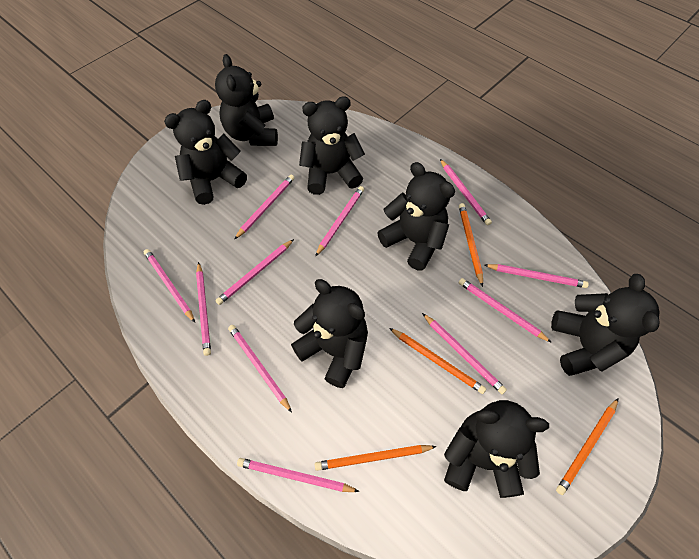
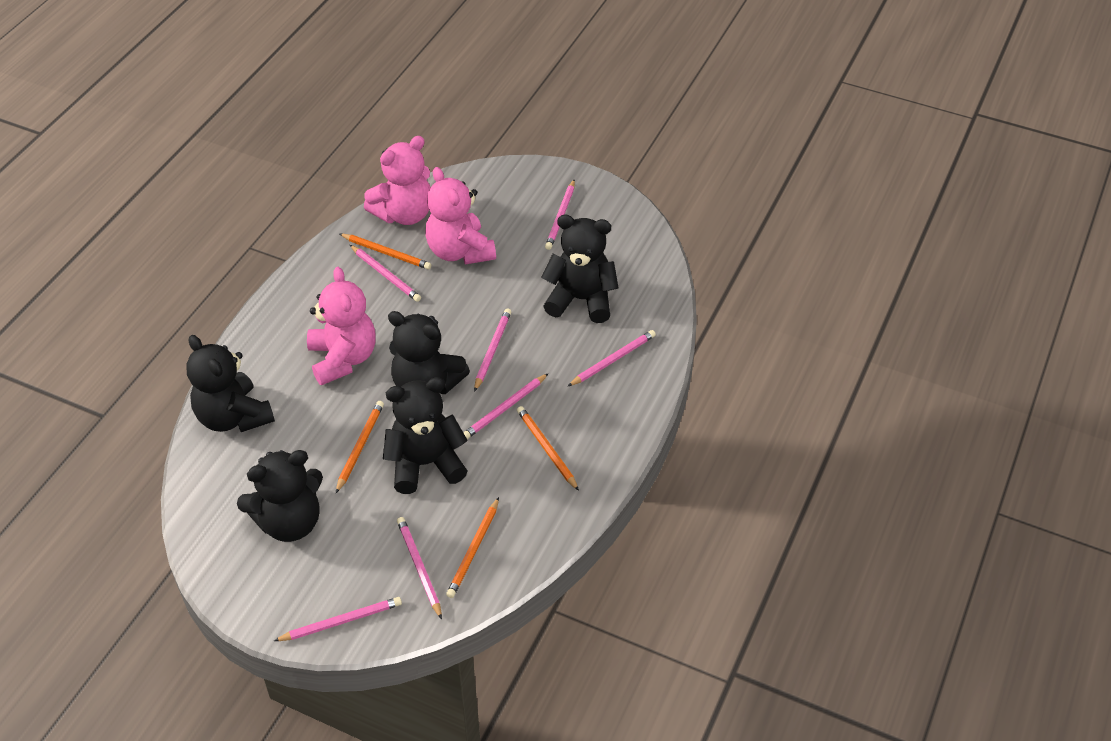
black teddy bear: [164,100,247,205] [215,54,278,146] [291,279,368,388] [299,96,365,195] [378,162,455,270] [444,400,549,498] [551,274,660,376] = 7 -> [186,335,275,432] [237,450,323,542] [383,377,468,494] [388,311,470,394] [541,215,619,323] = 5
pink pencil: [144,249,195,323] [196,262,211,356] [215,239,294,305] [228,325,292,413] [234,175,295,240] [237,458,359,492] [315,186,364,256] [422,313,507,394] [440,159,492,226] [459,278,552,343] [485,264,589,288] = 11 -> [274,597,402,641] [350,245,421,302] [397,517,442,619] [463,373,549,439] [474,308,511,392] [545,179,575,250] [568,330,656,386] = 7
pink teddy bear: none = 0 -> [307,267,376,385] [364,136,431,225] [426,167,496,264] = 3

